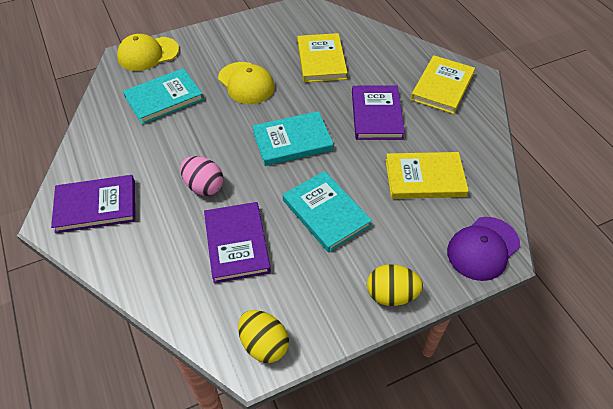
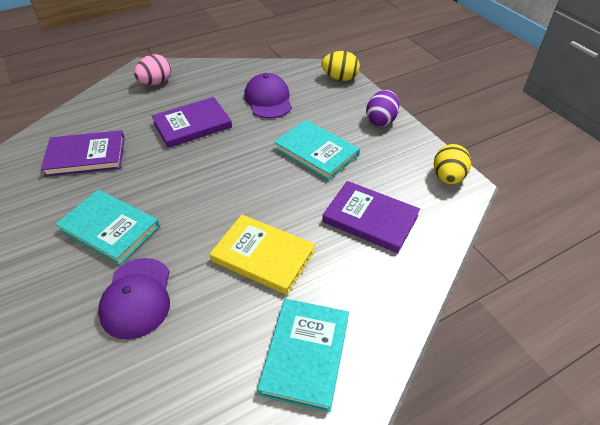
purple cap: [447,217,520,281] = 1 -> [98,258,170,340] [244,73,292,119] = 2
purple egg: none = 0 -> [366,90,399,127] = 1
yellow book: [297,33,347,83] [386,152,469,199] [411,55,475,114] = 3 -> [210,215,315,295] = 1
yellow cap: [117,34,179,71] [218,62,275,104] = 2 -> none = 0

